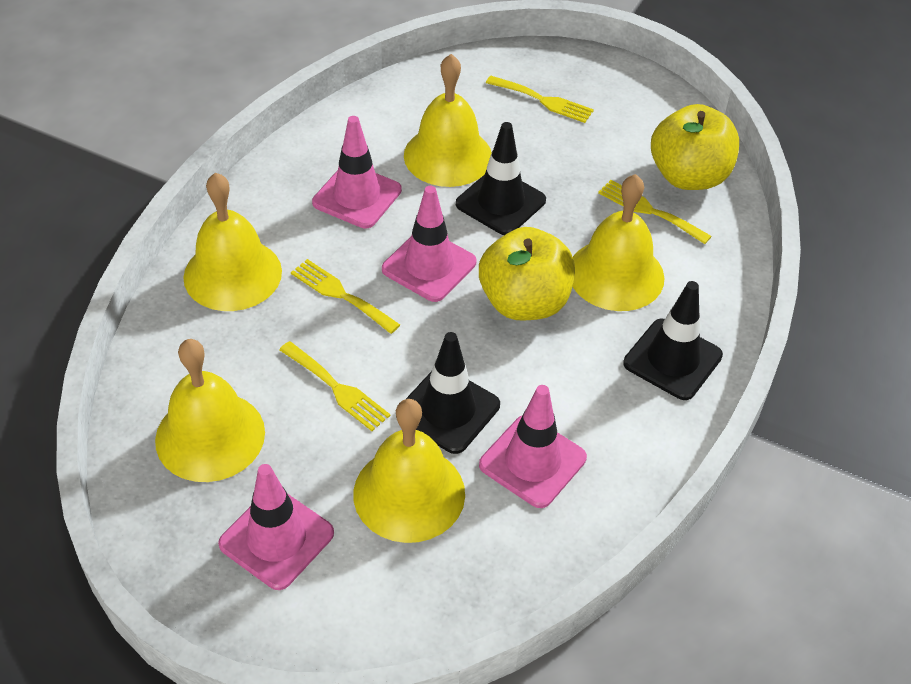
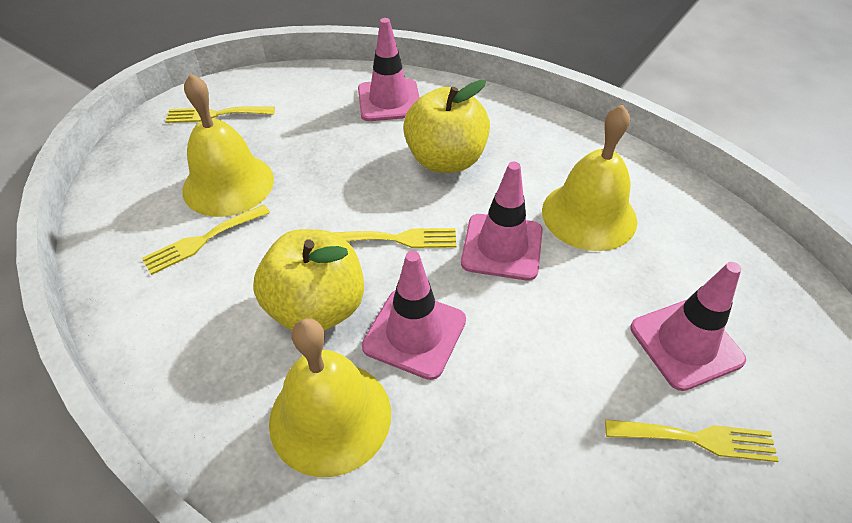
black traffic cone: [406,332,500,454] [456,122,546,235] [623,281,723,400] = 3 -> none = 0
yellow bell: [155,339,265,482] [183,172,282,311] [353,399,465,543] [404,54,492,187] [572,174,665,311] = 5 -> [182,73,274,217] [269,318,391,477] [542,104,637,251] = 3

